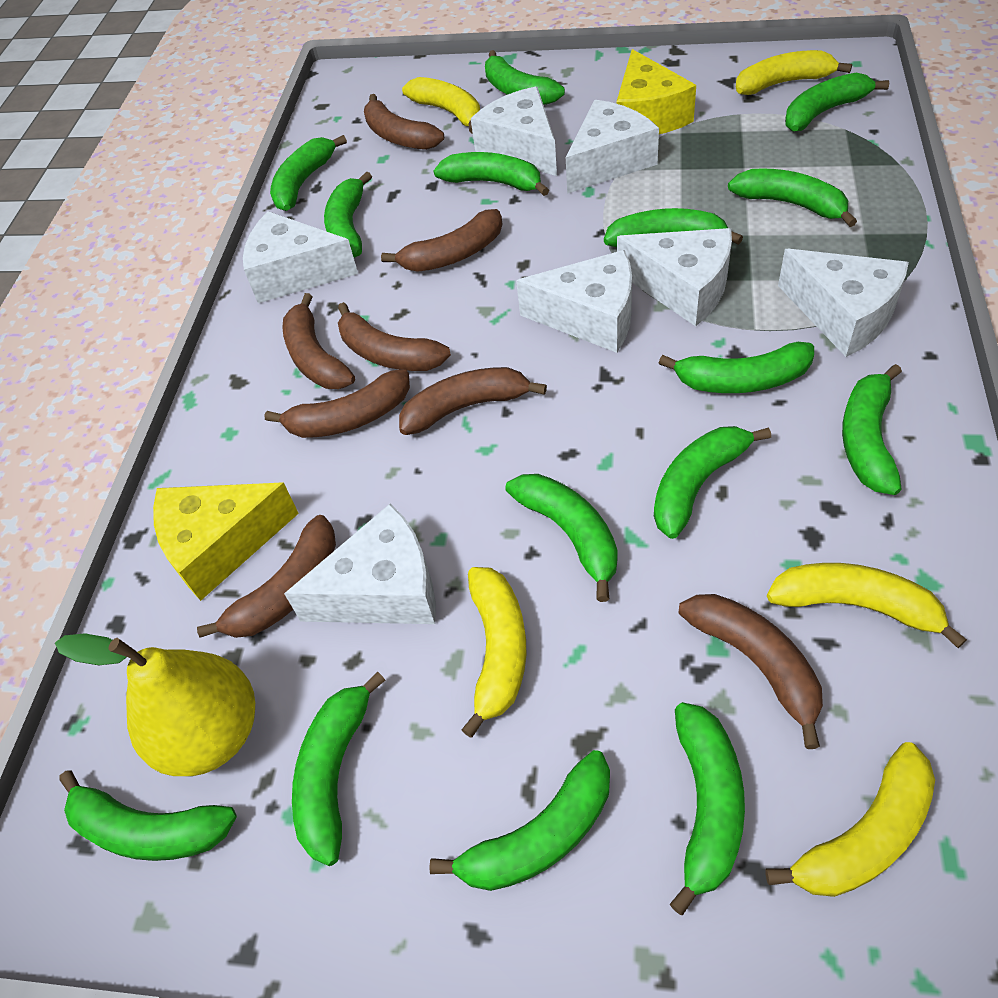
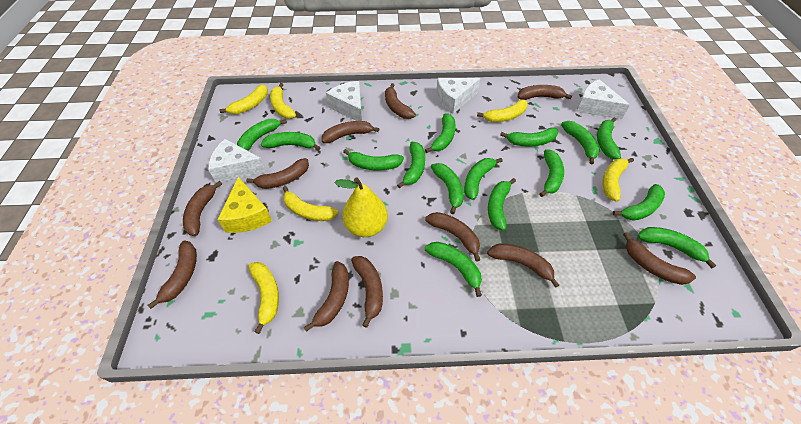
brown banana: [197,515,336,638] [265,369,410,438] [282,293,355,389] [338,302,451,371] [364,94,444,150] [381,209,502,272] [399,367,547,435] [678,594,823,749] = 8 -> [148,241,197,309] [183,181,222,236] [246,158,309,189] [304,261,349,332] [322,121,379,143] [351,256,383,328] [385,83,416,119] [425,212,480,262] [487,244,559,288] [518,85,572,100] [623,232,696,285] = 11
white cheese: [243,211,358,303] [284,504,436,624] [471,86,557,176] [516,250,632,353] [566,100,659,194] [617,228,732,326] [778,249,909,357] = 7 -> [208,139,266,183] [326,81,362,121] [436,78,480,114] [576,79,630,119] = 4
yellow banana: [402,77,480,134] [462,567,526,738] [736,50,852,95] [766,742,935,897] [767,563,967,648] = 5 -> [219,85,268,114] [248,262,279,334] [270,83,296,119] [283,186,338,221] [477,100,528,122] [602,158,634,202] = 6
yellow cheese: [153,482,299,601] [616,49,696,134] = 2 -> [217,177,272,233] = 1

